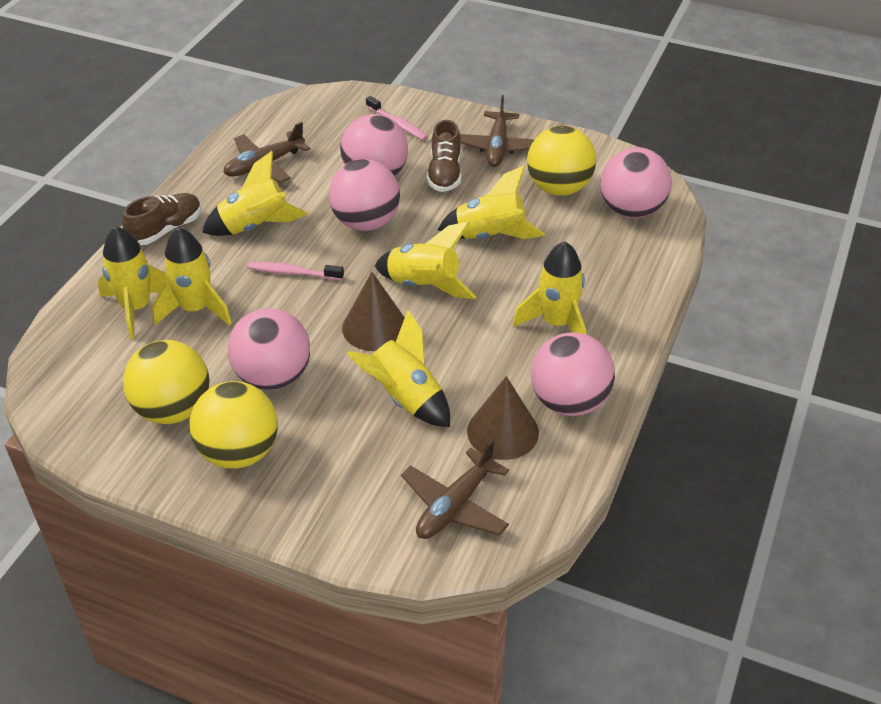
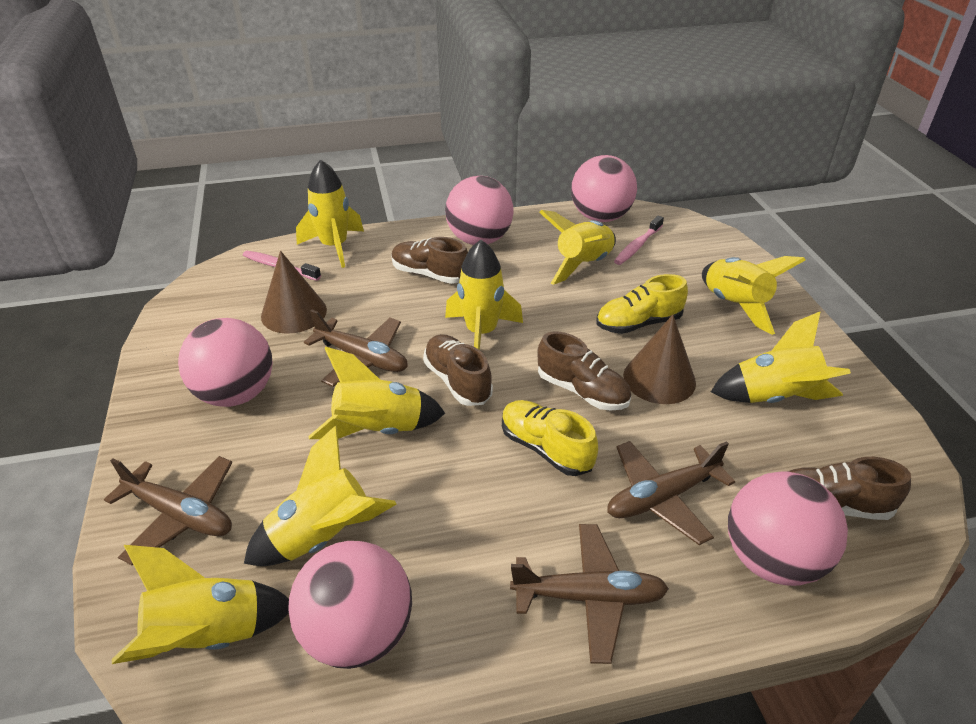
brown plane: [223,122,310,183] [401,439,509,539] [460,95,535,167] = 3 -> [104,456,232,566] [304,310,408,387] [510,524,669,664] [607,441,735,545] = 4
brown shoe: [122,193,202,245] [427,120,461,192] = 2 -> [391,237,468,284] [423,334,493,406] [537,331,631,411] [787,457,911,520] = 4
yellow ball: [123,340,209,424] [189,381,278,469] [527,126,596,196] = 3 -> none = 0
yellow rocket: [98,226,167,339] [152,227,232,326] [202,151,308,236] [347,310,450,427] [375,222,476,299] [438,165,545,239] [512,241,586,334] = 7 -> [112,545,289,664] [244,425,396,566] [296,160,364,268] [309,347,445,439] [445,240,523,350] [539,210,616,285] [702,256,805,335] [711,311,851,403] = 8
yellow shoe: none = 0 -> [502,400,598,476] [596,274,688,334] = 2

